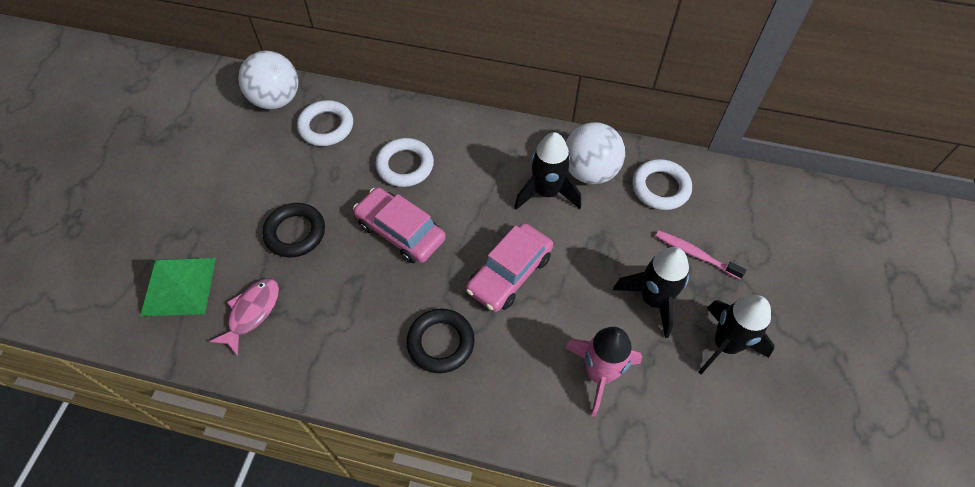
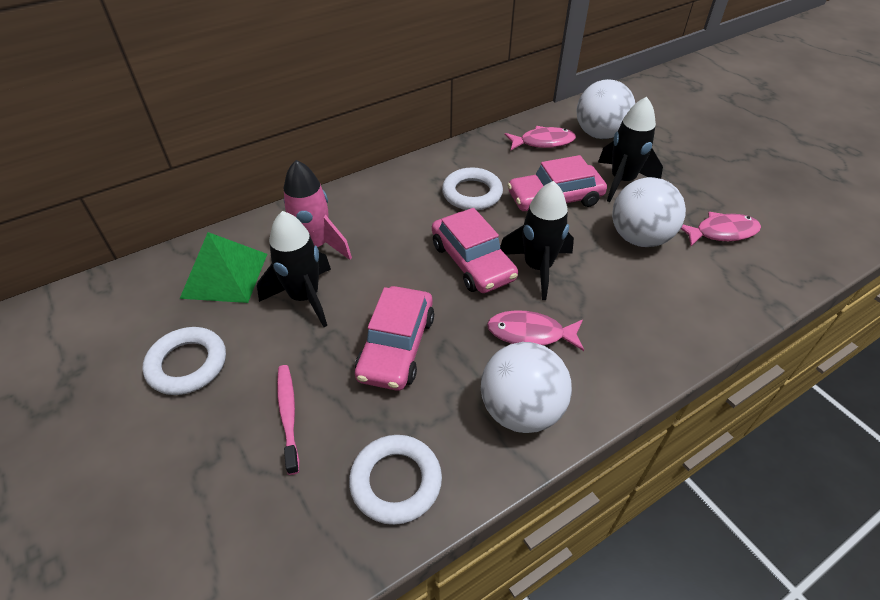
black ring: [262,203,325,258] [406,309,475,373] = 2 -> none = 0
pink car: [353,187,446,263] [466,223,553,312] = 2 -> [355,286,434,391] [432,208,518,293] [507,155,607,211] = 3
pink fish: [209,278,279,356] = 1 -> [487,310,584,351] [505,126,576,150] [681,212,761,246] = 3
white ball: [238,51,299,109] [566,122,625,184] = 2 -> [481,342,572,433] [576,79,635,139] [612,177,686,247] = 3

